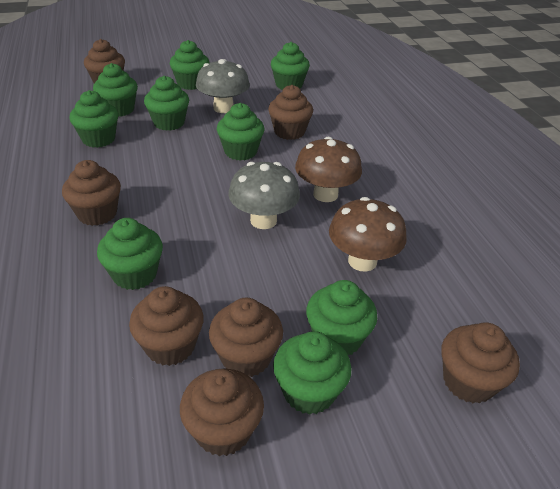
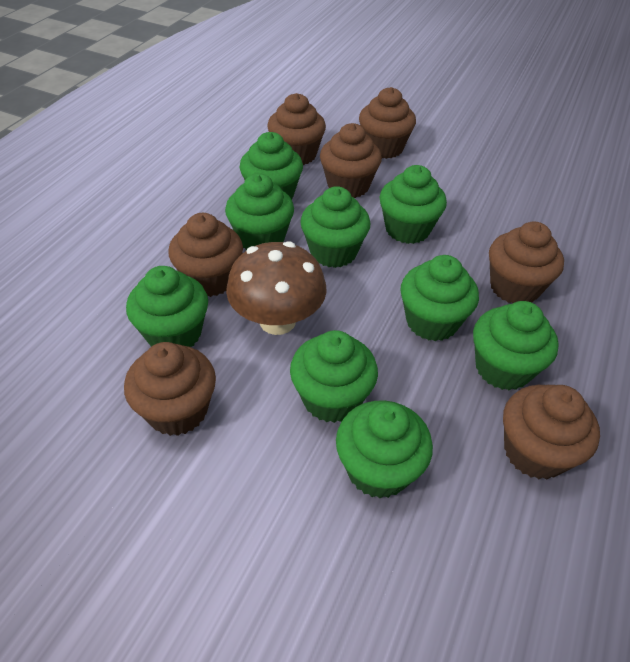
brown mushroom: [295,137,362,202] [329,197,407,272] = 2 -> [226,241,327,335] = 1
grey mushroom: [196,59,250,113] [228,162,300,229] = 2 -> none = 0

